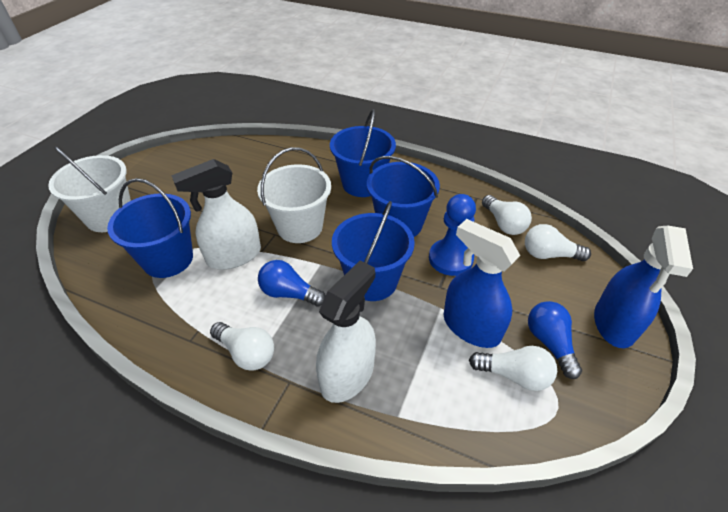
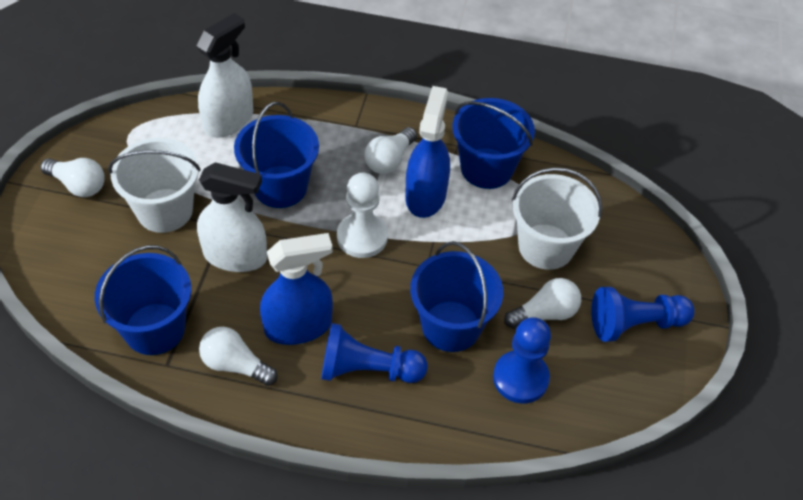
blue light bulb: [258,260,326,307] [528,301,582,379] = 2 -> none = 0
blue pawn: [429,194,476,276] = 1 -> [321,323,428,383] [493,317,551,404] [591,287,694,342] = 3
white pawn: none = 0 -> [337,173,388,258] = 1

